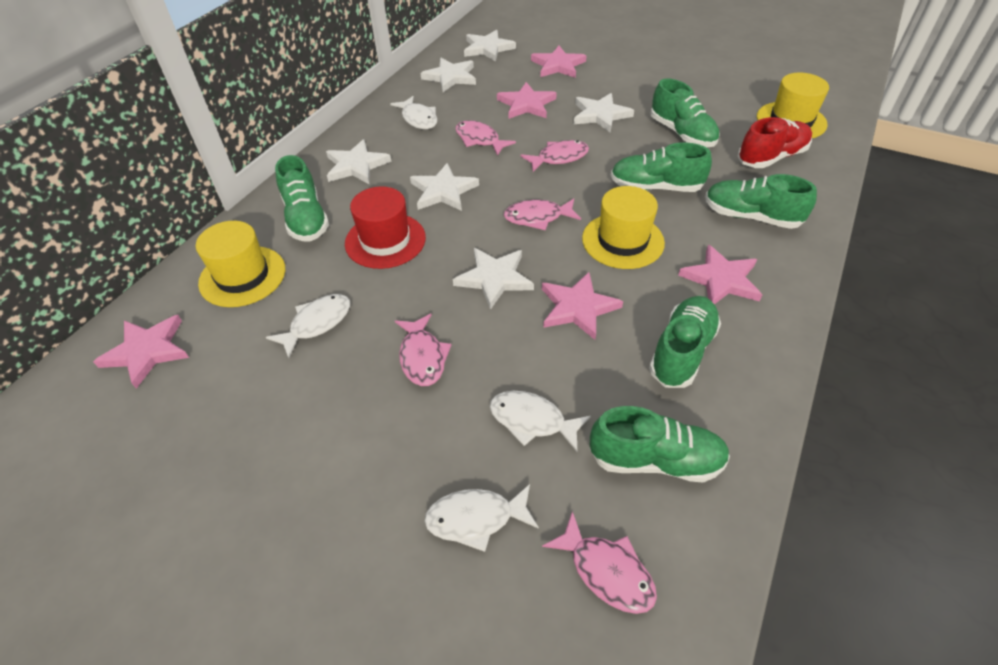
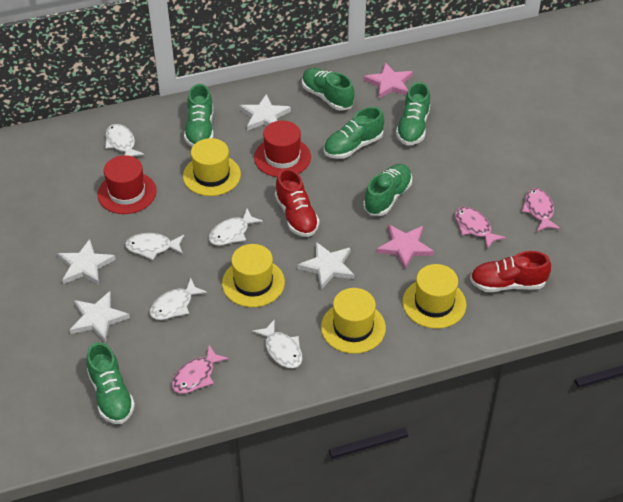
pink fish: [395,314,452,386] [455,120,516,156] [504,199,581,230] [520,140,589,172] [542,511,657,614] = 5 -> [172,345,229,393] [455,207,506,249] [522,188,561,232] = 3
pink star: [93,315,189,389] [497,82,557,119] [531,46,587,78] [542,272,623,340] [678,245,762,305] = 5 -> [364,62,413,99] [376,224,434,270] = 2
red hat: [345,186,426,269] = 1 -> [98,155,157,214] [254,121,311,177] = 2
red shoe: [737,117,812,168] = 1 -> [275,168,319,237] [470,251,551,292] = 2
white fish: [266,294,350,358] [390,96,437,129] [424,484,539,552] [490,391,591,451] = 4 -> [105,124,144,156] [125,233,185,260] [150,278,207,320] [209,209,263,246] [252,319,302,368] = 5
white star: [326,139,391,184] [410,163,479,211] [421,58,476,92] [453,248,534,310] [464,30,516,62] [574,93,634,133] = 6 -> [58,239,116,285] [70,291,130,343] [239,94,291,131] [297,242,354,289] = 4
yellow hat: [196,221,285,307] [582,186,665,269] [757,73,829,138] = 3 -> [183,138,241,196] [222,244,285,307] [321,288,386,354] [403,264,466,329] = 4

